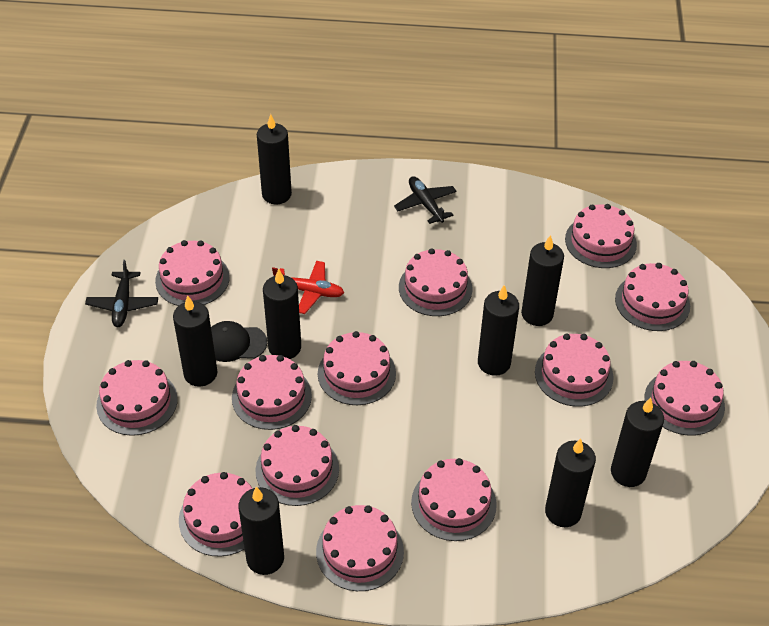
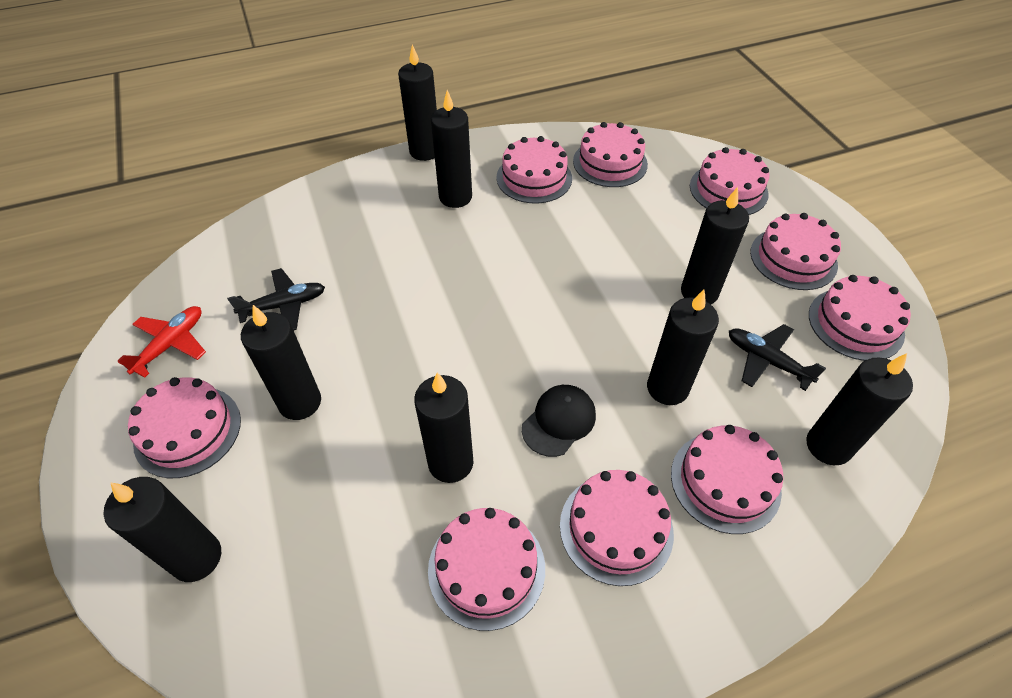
pink cake: [96,360,178,436] [155,240,230,306] [179,472,253,557] [232,355,312,430] [256,425,339,506] [316,505,404,591] [318,331,396,405] [399,248,473,316] [411,458,497,541] [535,333,614,407] [565,204,637,268] [615,263,690,331] [644,361,725,436] = 13 -> [128,377,241,478] [428,508,545,631] [496,136,572,204] [560,470,674,586] [573,122,648,187] [671,425,783,534] [690,147,769,215] [750,213,841,290] [809,275,911,361] = 9

